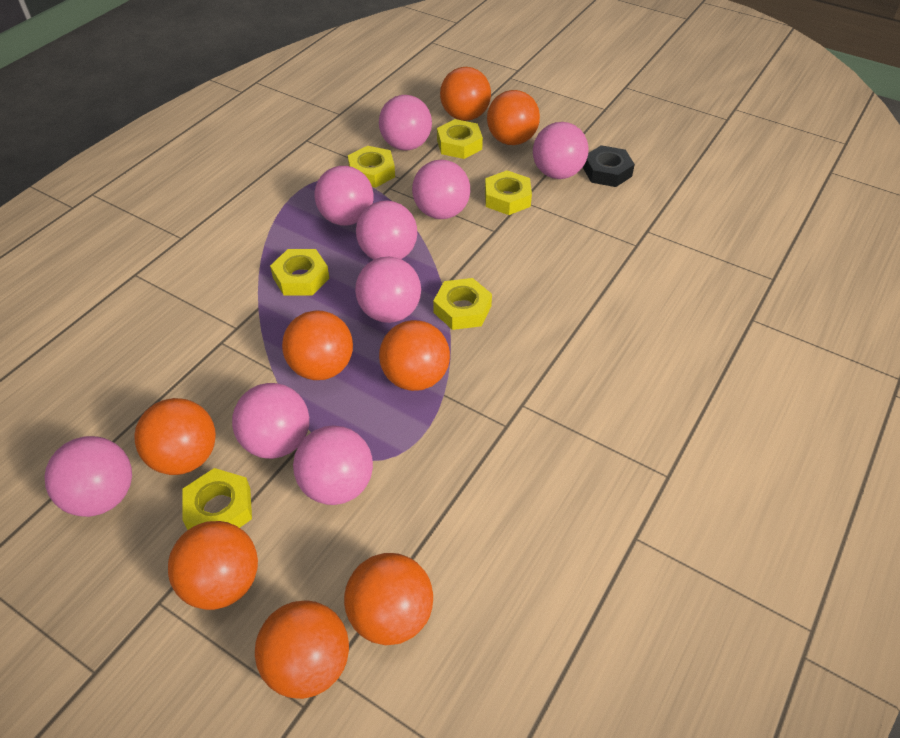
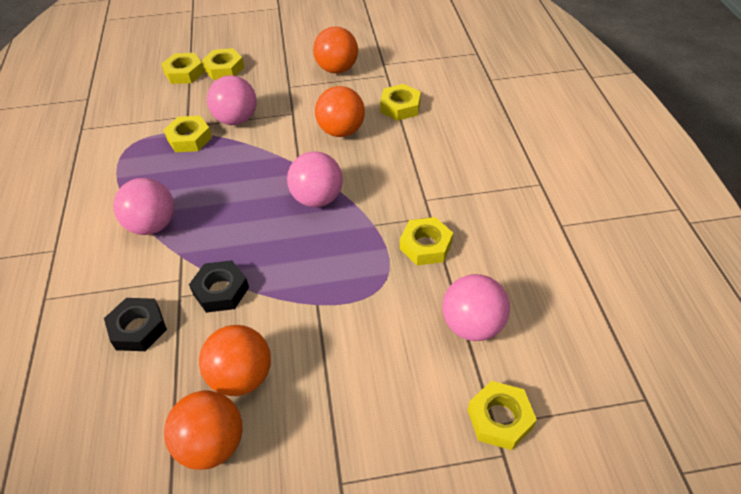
black nut: [583,145,635,187] = 1 -> [104,298,167,351] [189,260,249,313] = 2
orange ball: [134,398,216,475] [168,521,258,610] [255,600,349,699] [282,310,353,380] [344,553,433,645] [379,320,450,391] [440,67,491,121] [487,90,540,145] = 8 -> [164,390,243,470] [199,325,271,396] [313,27,358,73] [315,86,365,137] = 4
pink ball: [44,436,132,517] [232,383,309,459] [293,426,373,505] [315,166,374,226] [355,257,421,323] [356,200,417,260] [379,95,432,150] [412,160,470,219] [533,122,589,179] = 9 -> [114,178,174,235] [207,75,257,125] [287,151,343,207] [442,274,510,341] = 4

